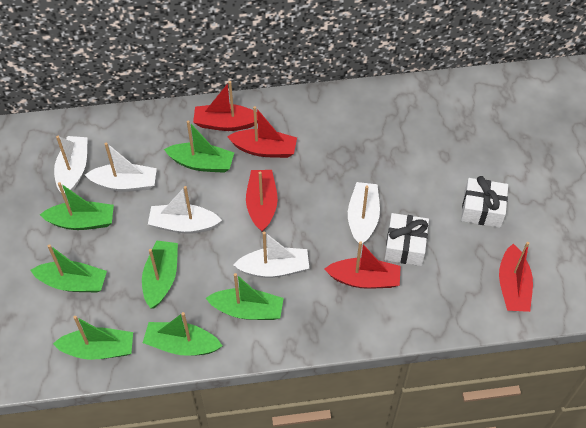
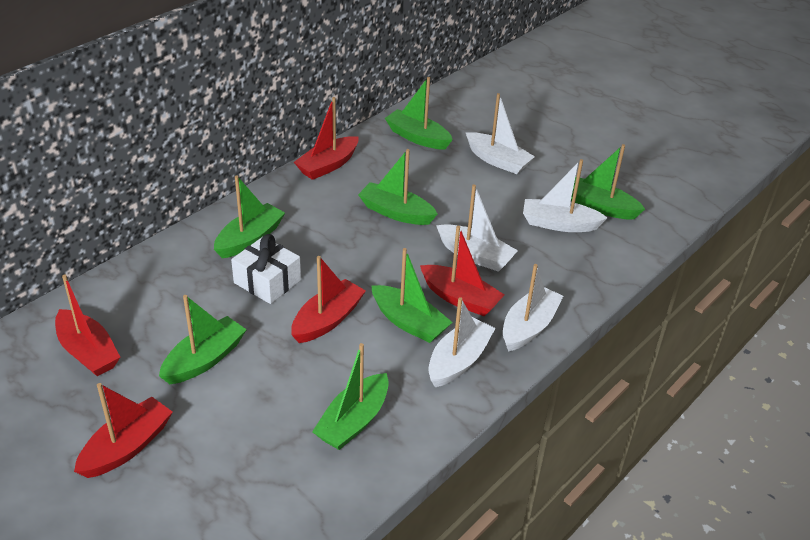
white gift: [384,213,429,266] [461,176,508,228] = 2 -> [231,234,301,304] = 1

